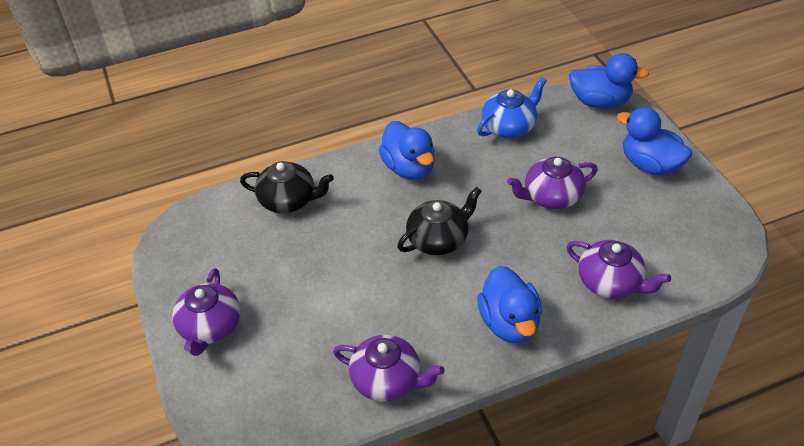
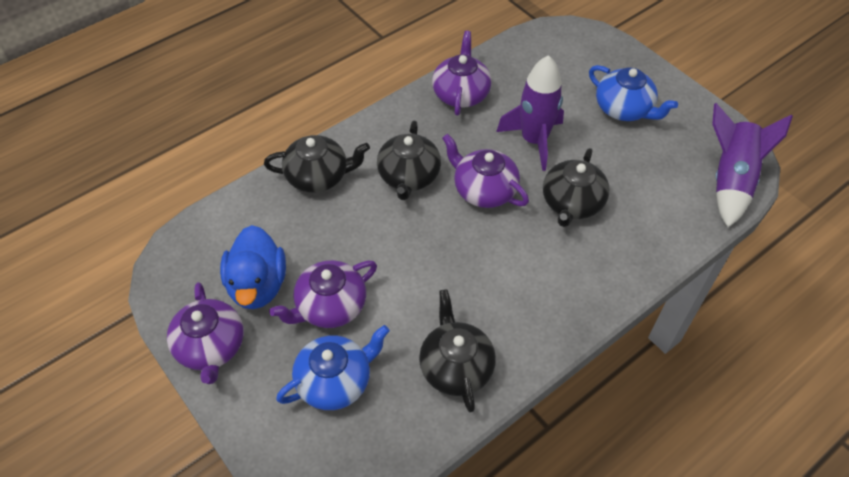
black teapot: [240,161,334,213] [397,187,482,255] = 2 -> [264,135,370,193] [377,121,441,200] [419,289,496,413] [543,148,610,227] = 4
blue duck: [379,121,435,180] [477,266,542,343] [569,53,649,108] [617,107,692,175] = 4 -> [220,225,286,309] = 1
blue teapot: [477,77,546,138] = 1 -> [276,325,390,410] [589,65,678,121] = 2
purple rocket: none = 0 -> [496,55,564,171] [712,103,793,227] = 2

